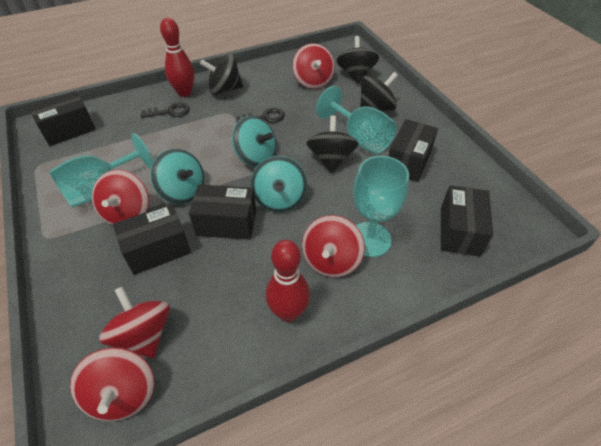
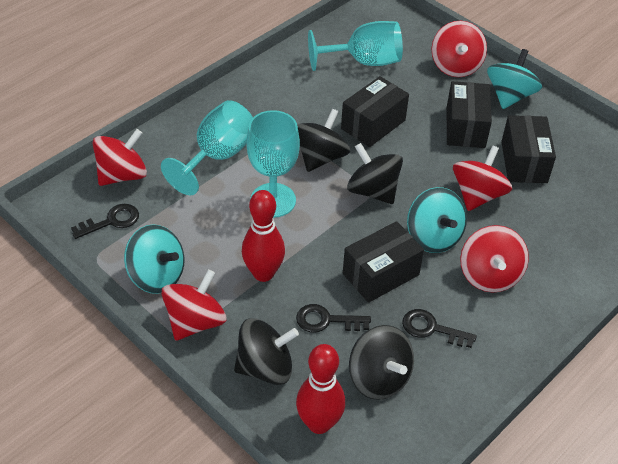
black box: [28,91,96,146] [113,203,191,275] [189,184,256,240] [388,119,438,182] [441,185,493,257] = 5 -> [341,76,409,147] [343,221,424,303] [447,81,492,148] [501,115,556,183] = 4
black key: [141,102,190,118] [236,108,285,123] = 2 -> [71,204,139,239] [296,304,371,333] [402,309,477,348] = 3

